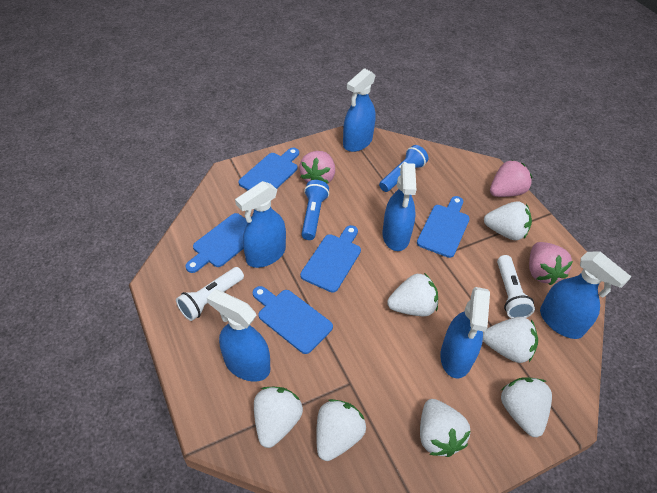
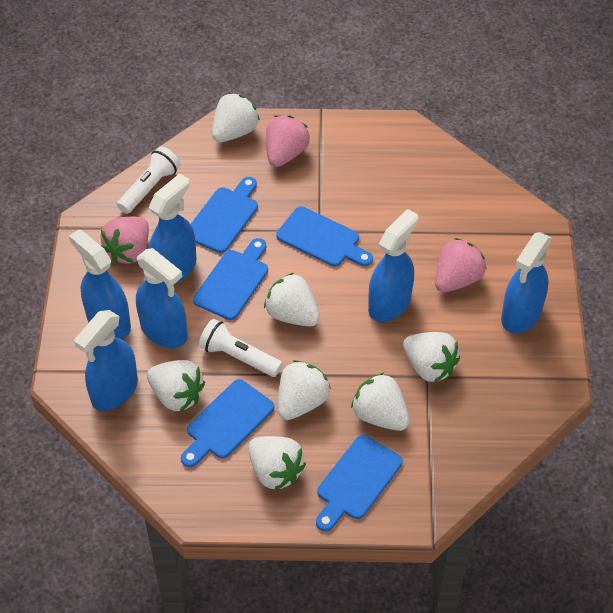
blue flashlight: [301,180,329,240] [379,145,428,192] = 2 -> none = 0

